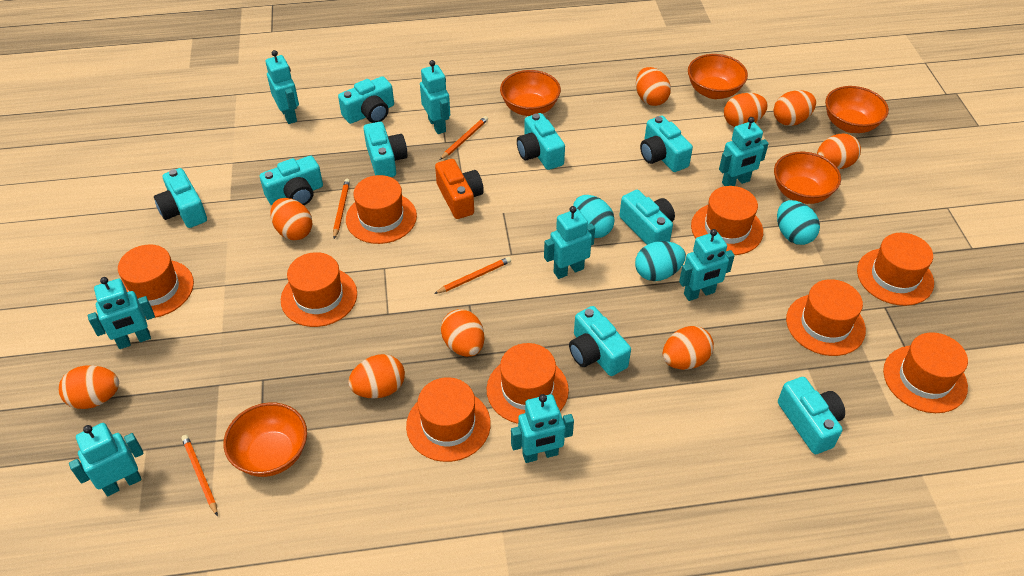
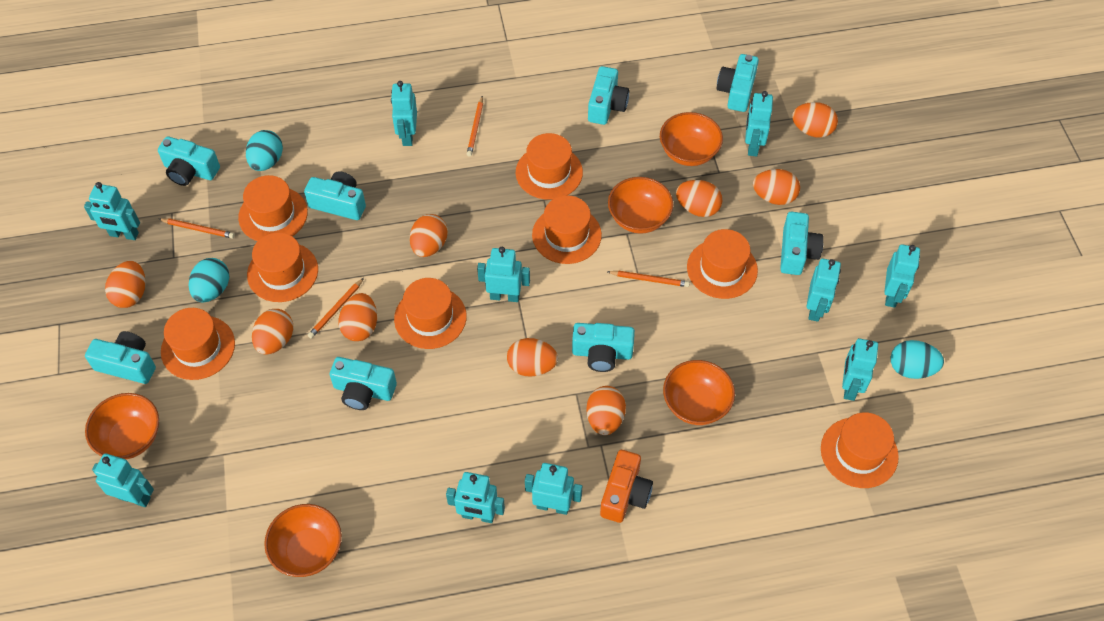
orange hat: [118,244,194,318] [281,252,357,327] [346,175,417,244] [406,377,491,462] [487,343,569,424] [691,186,763,255] [786,279,866,356] [857,233,934,306] [883,332,968,413] = 9 -> [161,308,235,380] [238,175,308,241] [247,232,318,302] [394,278,467,349] [516,133,583,200] [532,195,602,264] [687,229,758,299] [821,412,899,488] = 8
turquoise camera: [154,168,207,228] [260,156,323,205] [338,76,394,124] [363,122,408,177] [517,113,565,170] [569,306,631,376] [619,190,675,245] [640,116,693,172] [778,377,845,454] = 9 -> [85,331,156,384] [158,136,220,186] [304,171,366,220] [330,357,397,410] [572,323,635,372] [588,66,629,125] [717,54,759,112] [780,212,824,275] = 8
turquoise robot: [69,423,144,496] [88,277,155,349] [265,50,299,124] [420,60,450,134] [511,394,574,463] [544,206,595,279] [679,229,735,301] [719,117,769,186] = 8 -> [84,182,140,240] [92,453,154,507] [391,81,417,146] [446,472,505,523] [477,247,530,302] [525,463,582,515] [745,91,773,156] [807,258,841,322] [842,338,878,401] [884,244,920,308] = 10

